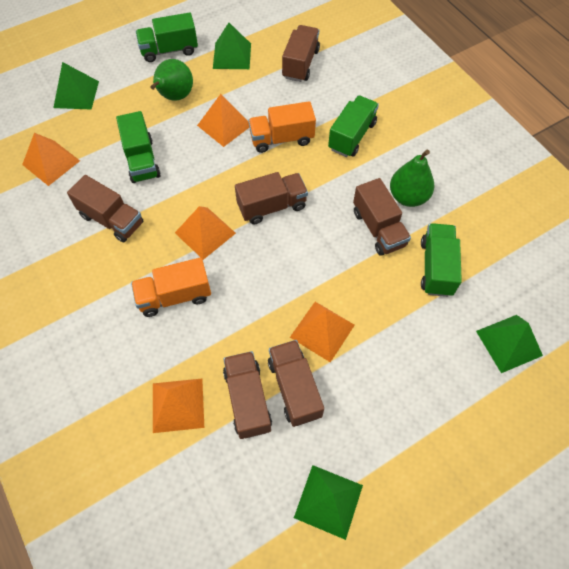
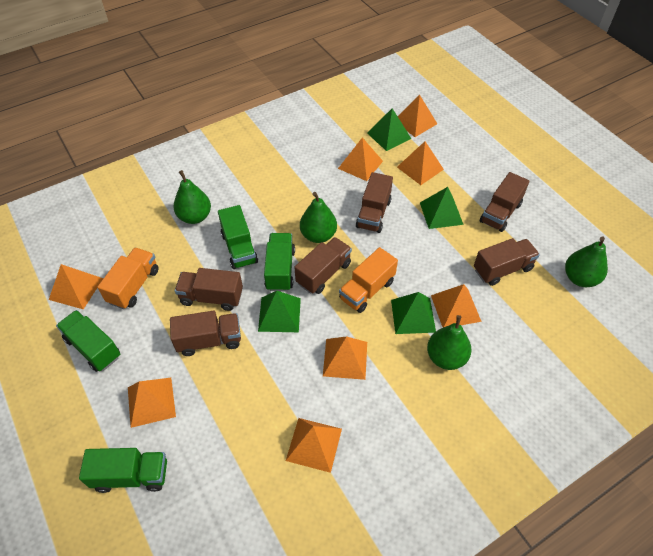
green pear: [150,59,193,101] [390,150,434,207] = 2 -> [173,170,211,224] [300,192,337,243] [427,315,471,370] [565,236,608,287] = 4
orange pyramid: [22,133,80,186] [153,379,204,433] [175,206,236,260] [197,94,249,147] [290,302,355,362] = 5 -> [49,264,103,310] [128,378,176,428] [286,418,342,473] [323,336,367,380] [338,137,383,181] [397,141,444,185] [398,95,437,137] [431,284,482,327] = 8

